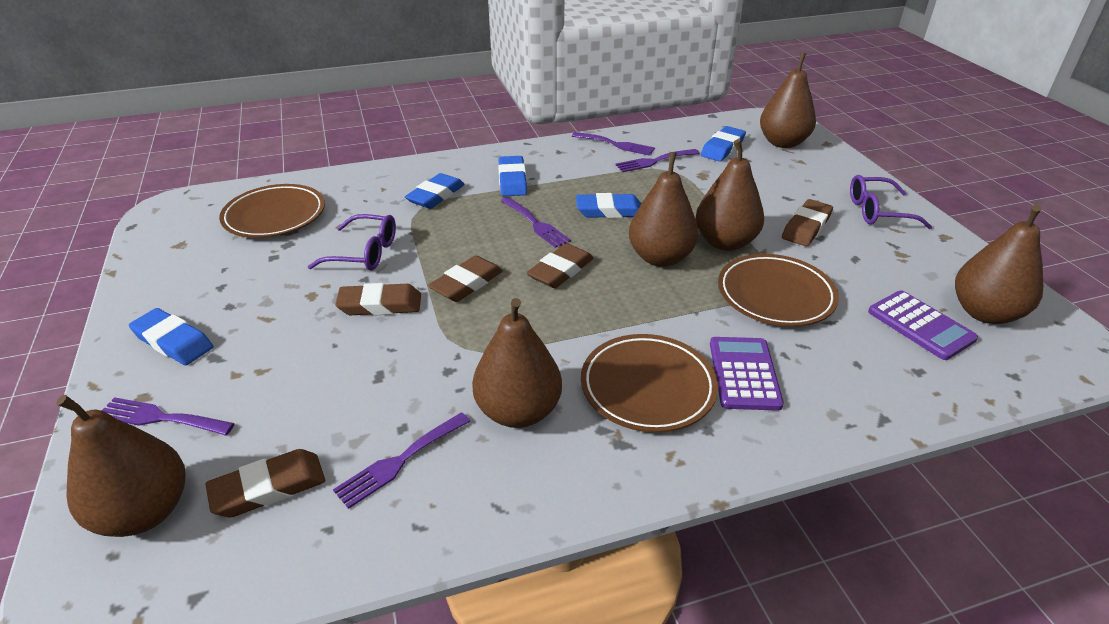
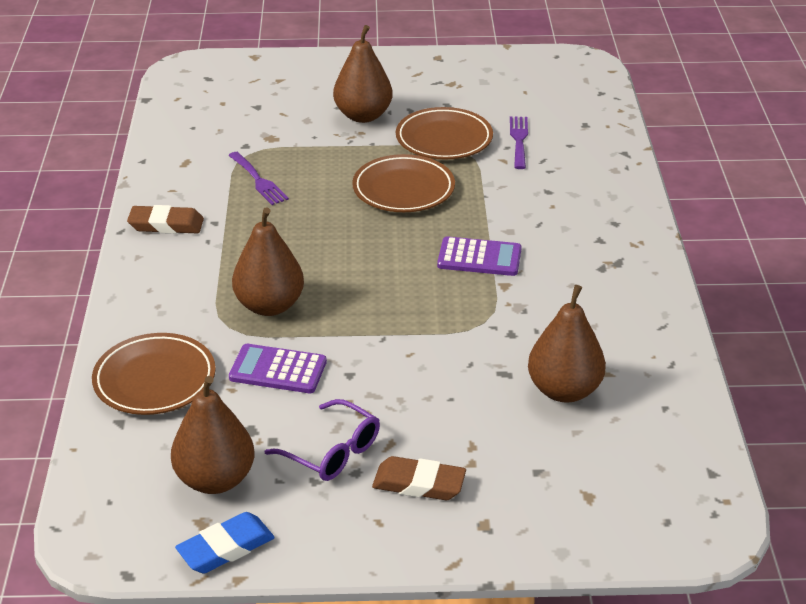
blue eraser: [129,308,213,365] [405,173,465,209] [498,156,527,196] [576,193,641,218] [701,126,746,162] = 5 -> [175,512,275,573] = 1
brown eraser: [205,449,325,518] [335,283,421,315] [428,255,503,302] [526,243,594,288] [782,199,833,246] = 5 -> [127,205,204,234] [372,456,466,500] = 2
brown pear: [56,395,186,537] [472,298,562,428] [629,152,699,267] [696,139,764,251] [760,53,816,148] [955,205,1043,324] = 6 -> [171,376,254,494] [232,207,304,316] [333,25,393,123] [528,285,606,402] = 4
purple fork: [101,397,235,436] [333,412,471,509] [501,197,571,248] [572,132,655,156] [615,149,700,172] = 5 -> [228,152,289,205] [510,116,528,169] = 2
purple glasses: [308,214,396,270] [850,175,932,229] = 2 -> [265,399,380,481] = 1

